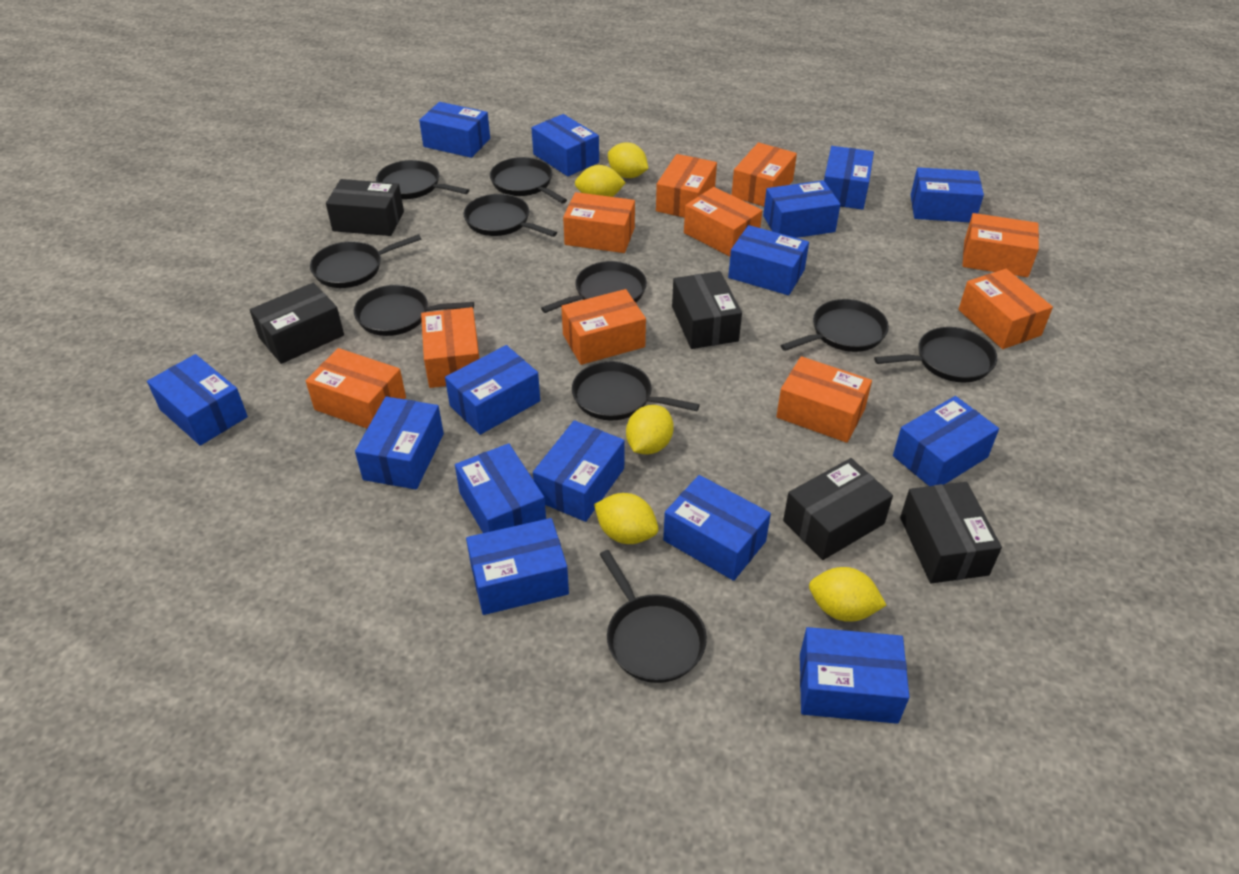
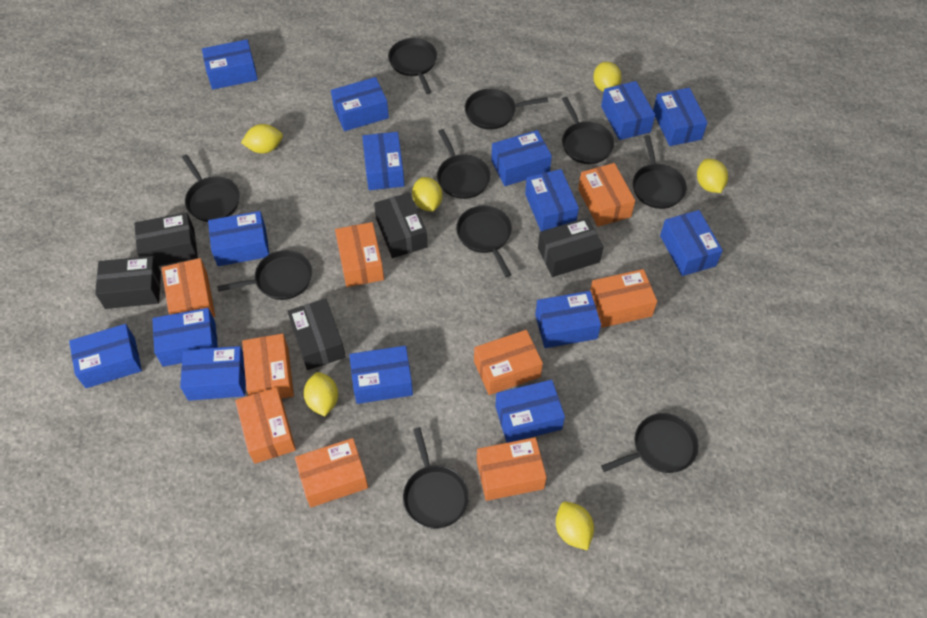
orange box: [306,348,406,428] [421,307,479,388] [561,289,646,365] [563,192,635,253] [656,154,717,218] [684,187,762,256] [732,142,797,206] [776,356,872,443] [958,269,1053,349] [962,213,1039,277] = 10 -> [161,258,215,317] [235,387,296,464] [242,334,294,399] [295,438,368,507] [335,222,384,287] [474,330,543,395] [477,437,547,501] [578,163,635,227] [590,269,657,328] = 9
yellow lemon: [575,165,626,197] [594,493,658,544] [608,143,649,178] [626,405,674,454] [809,567,886,622] = 5 -> [241,124,283,154] [304,372,338,417] [412,177,442,212] [556,502,594,550] [593,62,622,92] [697,159,728,193] = 6

